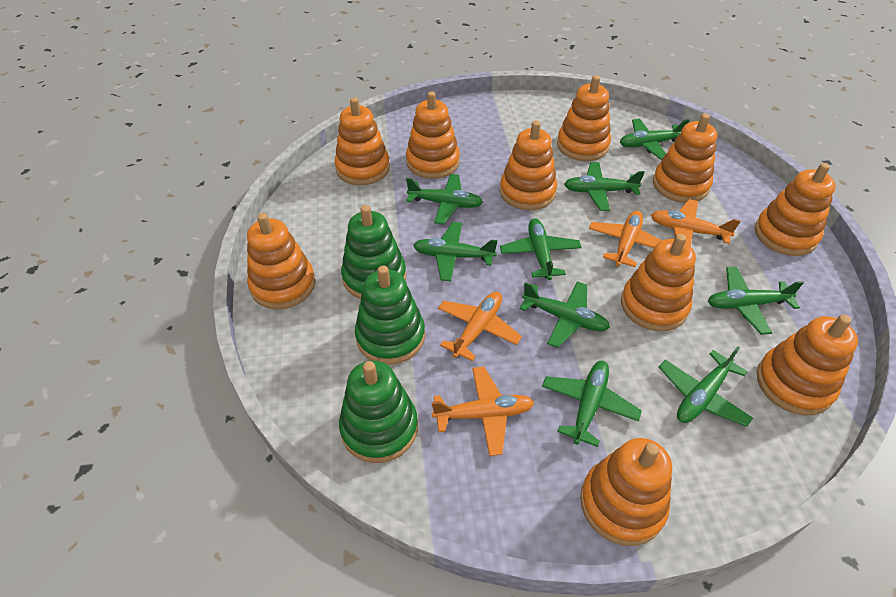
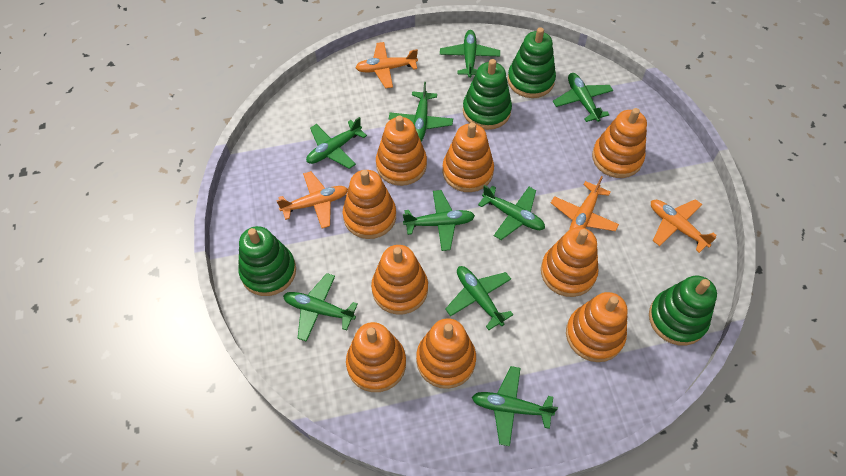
green stacking toy: [339,360,418,463] [341,205,406,299] [355,266,425,365] = 3 -> [238,226,296,296] [463,59,512,130] [508,27,556,98] [649,276,717,346] = 4
orange stacking toy: [247,213,315,309] [334,97,390,185] [406,91,460,179] [500,121,557,211] [557,75,611,161] [580,438,672,546] [621,234,696,331] [653,113,717,203] [755,163,836,256] [757,315,858,415] = 10 -> [343,170,396,239] [346,322,406,392] [371,245,428,315] [376,115,427,186] [416,318,476,389] [443,122,494,192] [541,227,599,297] [566,292,628,362] [592,108,647,178] = 9

